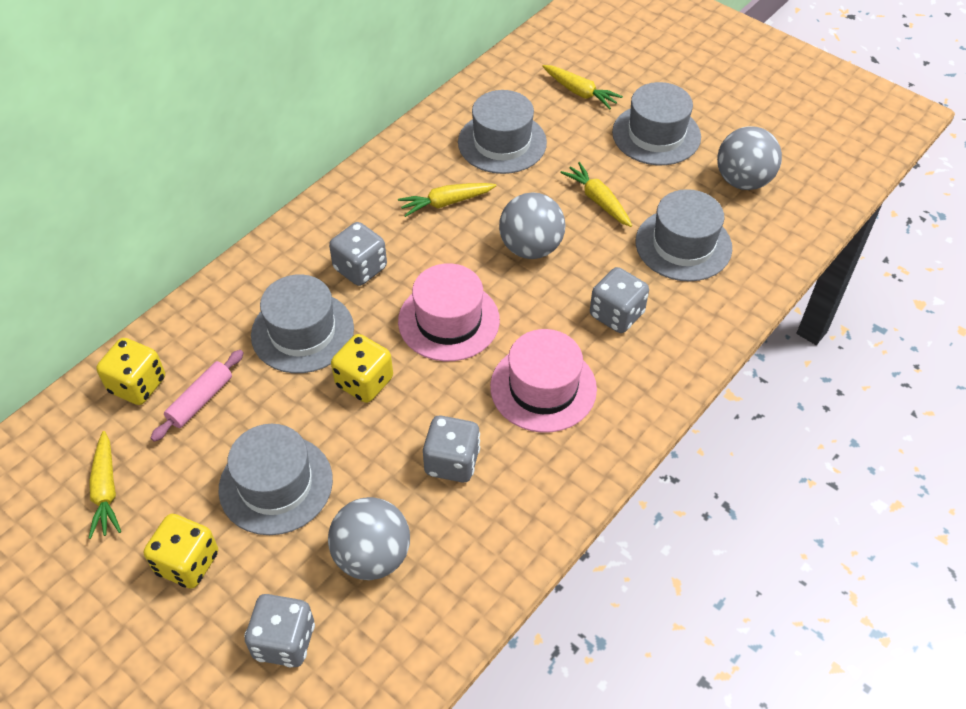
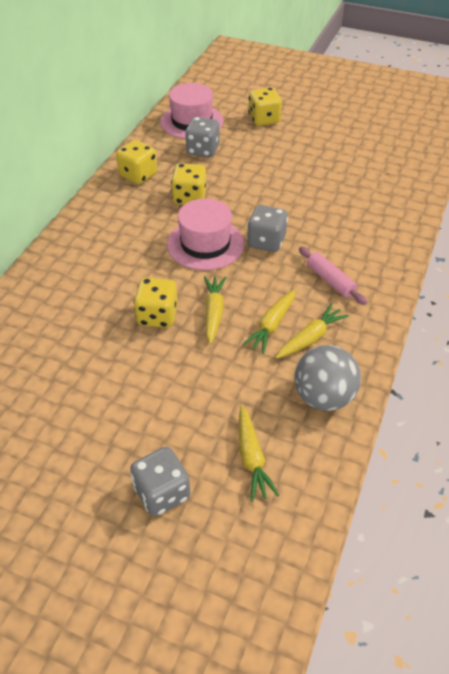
grey ball: [328,497,410,580] [499,192,566,259] [717,126,782,190] = 3 -> [294,345,361,411] = 1
grey dice: [244,594,315,667] [329,222,387,286] [423,416,480,482] [590,267,649,333] = 4 -> [130,447,190,516] [185,117,219,157] [247,205,288,252] = 3
grey hat: [218,424,333,535] [251,274,354,373] [458,90,547,174] [612,82,701,165] [636,189,732,281] = 5 -> none = 0
yellow dice: [96,338,165,405] [144,514,218,589] [331,334,393,403] = 3 -> [116,140,157,184] [133,278,178,328] [171,163,206,205] [248,87,282,126] = 4

